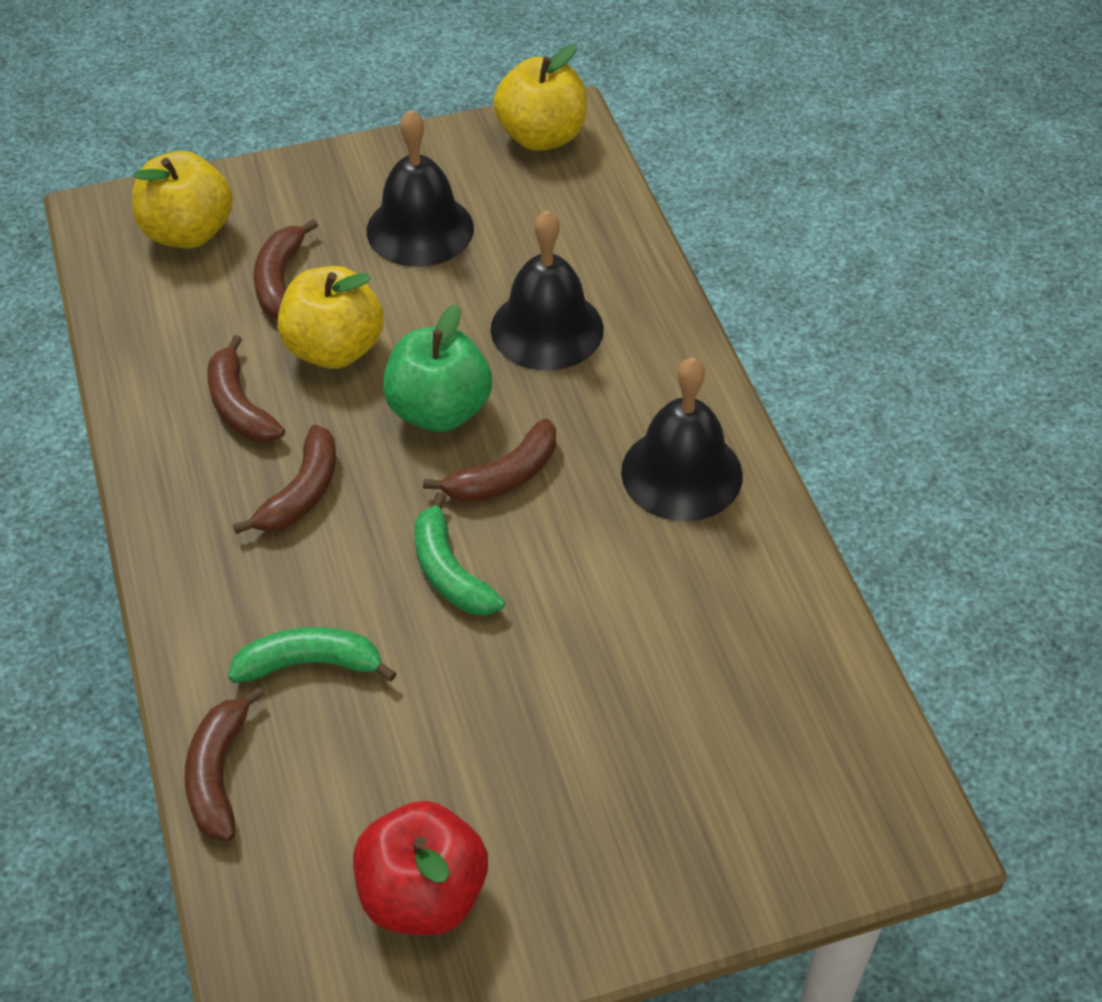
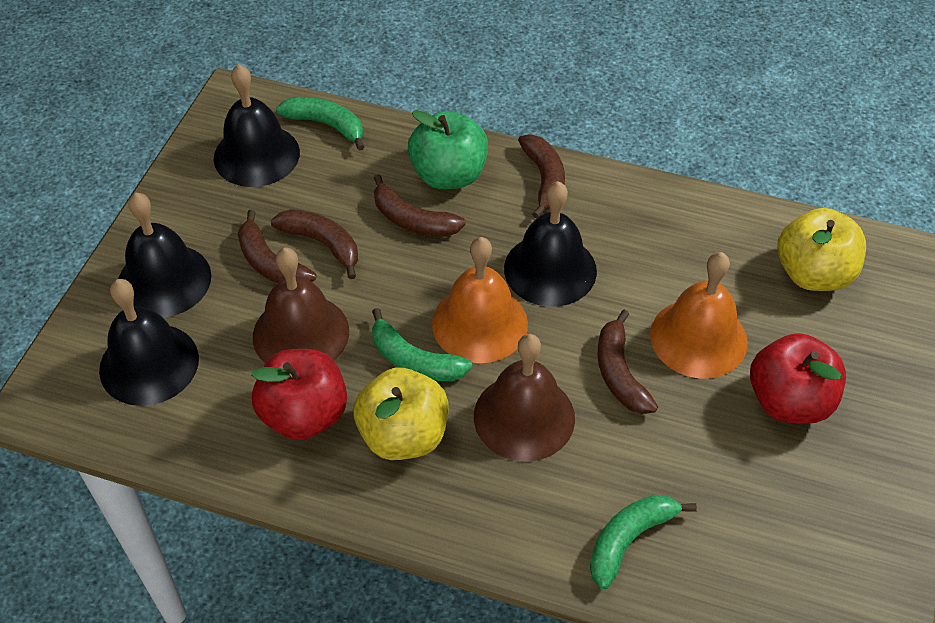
black bell: [367,110,474,267] [491,210,604,371] [621,357,743,521] = 3 -> [99,279,199,406] [118,192,211,318] [214,64,300,187] [504,181,597,307] = 4
brown bell: none = 0 -> [253,248,349,363] [474,334,575,461] = 2
green banana: [228,627,397,683] [414,492,505,615] = 2 -> [276,97,364,151] [372,308,473,381] [590,495,697,589] = 3
orange bell: none = 0 -> [432,237,528,363] [650,252,748,379] = 2
red apple: [353,801,488,935] = 1 -> [252,349,347,440] [750,333,846,424] = 2
yellow apple: [132,151,233,249] [277,266,384,369] [493,45,587,151] = 3 -> [353,367,448,460] [777,208,866,291] = 2

